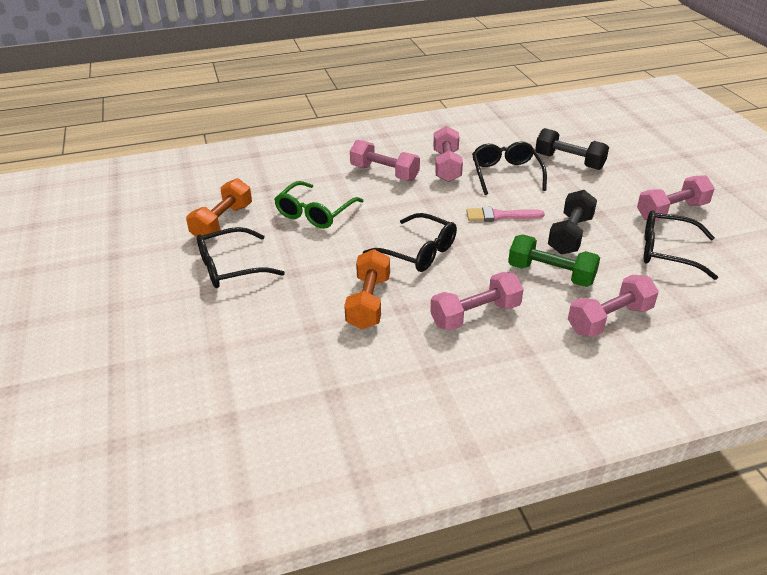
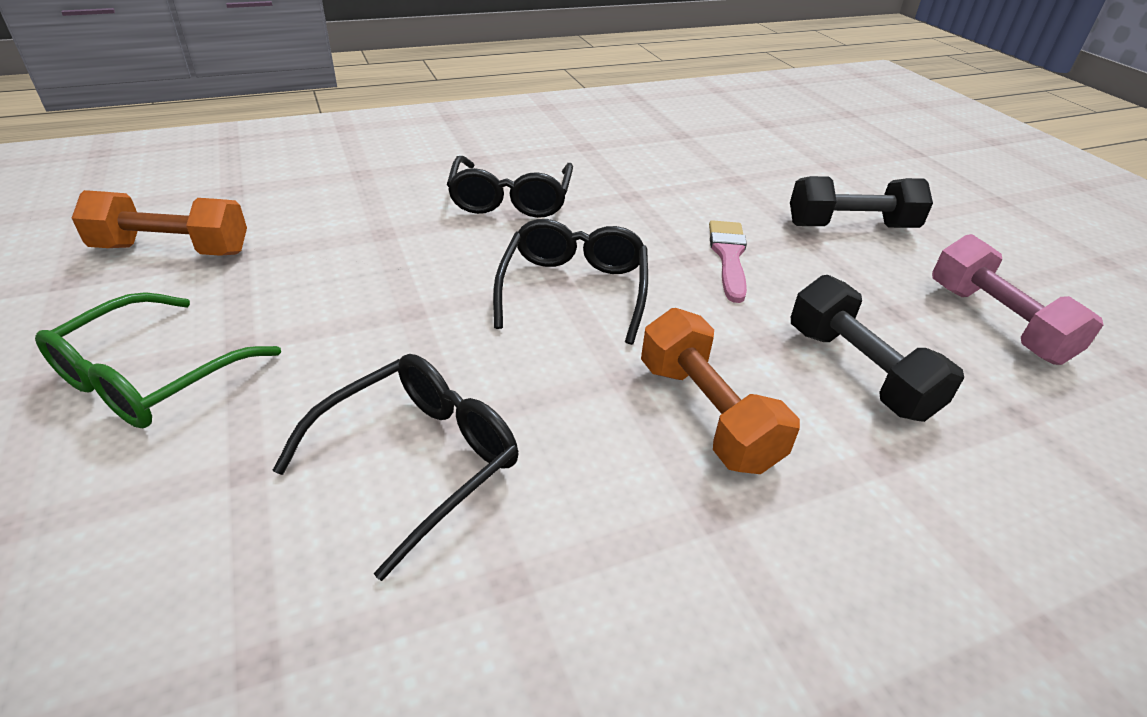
black glasses: [197,227,285,288] [363,213,457,272] [472,142,547,195] [644,210,718,280] = 4 -> [272,354,519,581] [447,156,573,218] [493,219,648,345] = 3
green dumbbell: [508,235,600,287] = 1 -> none = 0
pink dumbbell: [350,140,420,181] [430,272,524,331] [433,126,463,182] [568,275,659,337] [637,175,715,220] = 5 -> [932,234,1103,365] = 1

